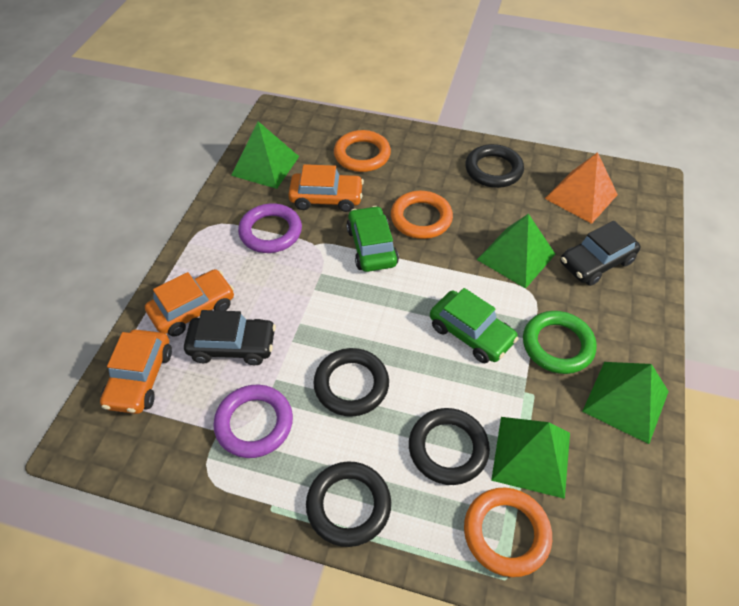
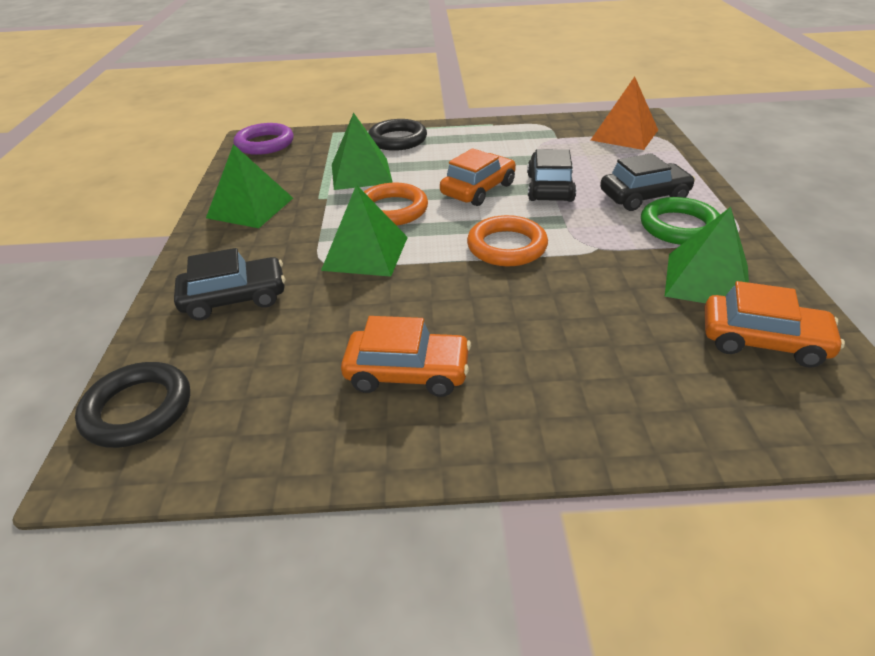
black car: [184,310,276,365] [560,221,641,286] = 2 -> [174,248,285,320] [527,149,576,202] [600,153,695,211] = 3
black ring: [306,461,391,547] [313,348,389,417] [409,408,490,485] [465,144,524,188] = 4 -> [75,362,190,448] [368,119,427,151] = 2
green car: [346,206,399,272] [430,288,519,363] = 2 -> none = 0
orange ring: [334,130,391,172] [391,191,453,239] [464,488,552,577] = 3 -> [364,183,428,226] [467,215,548,266] = 2
purple ring: [213,385,293,458] [238,203,302,253] = 2 -> [233,123,294,155] = 1

